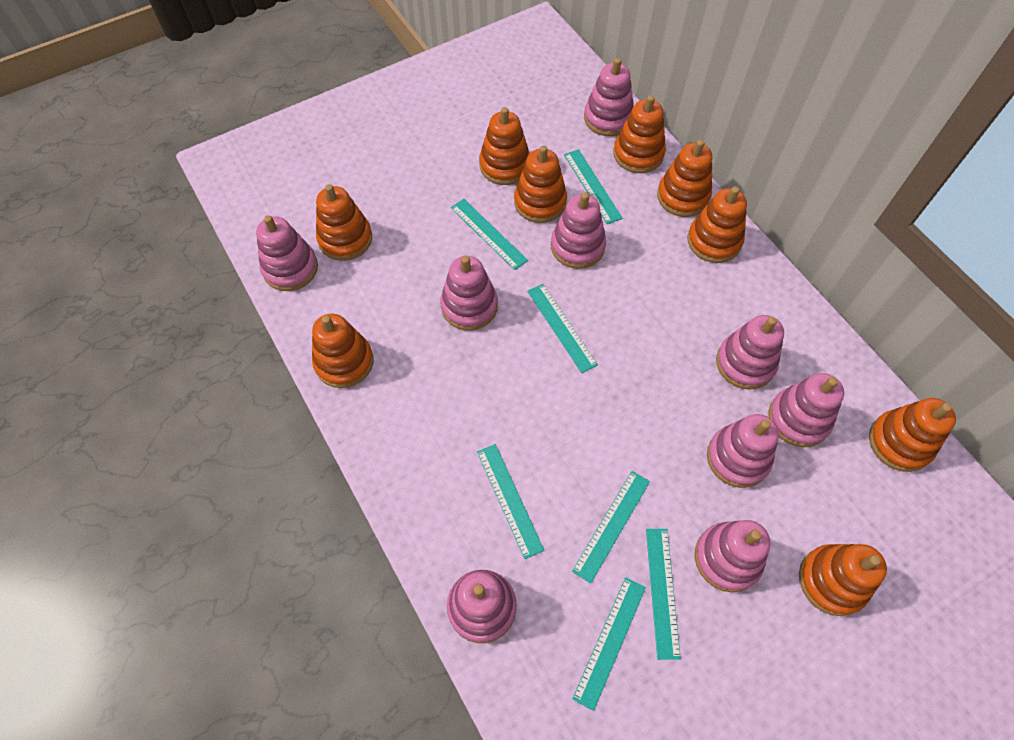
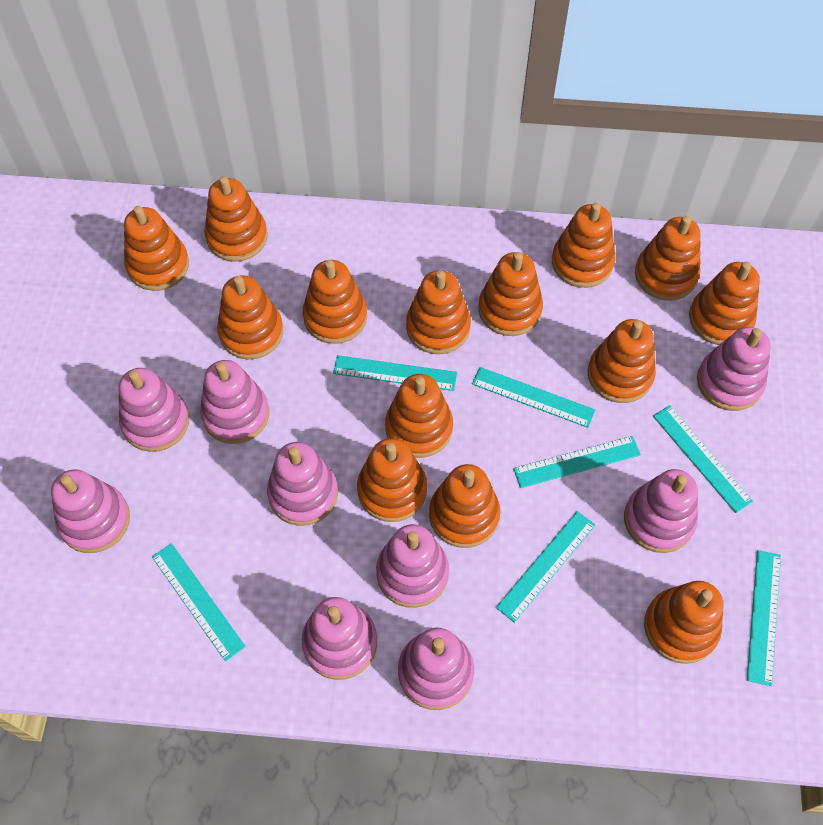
orange stacking toy: [312,314,373,388] [316,184,372,261] [479,107,530,185] [514,145,567,223] [613,95,666,173] [657,139,712,217] [687,186,747,263] [799,544,887,616] [869,398,956,472] = 9 -> [124,206,189,291] [204,176,268,262] [217,275,283,360] [303,260,367,344] [357,438,427,522] [385,374,453,458] [406,270,471,354] [429,464,500,548] [478,252,543,336] [552,203,615,288] [587,319,656,403] [635,216,701,301] [644,581,724,664] [689,262,760,345] = 14

